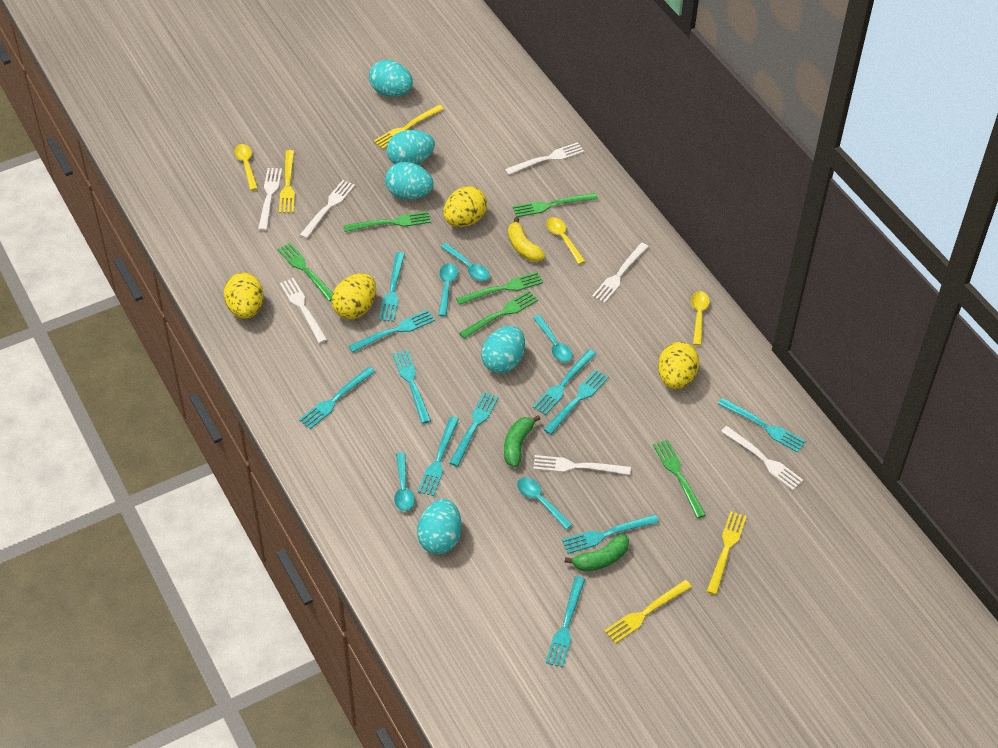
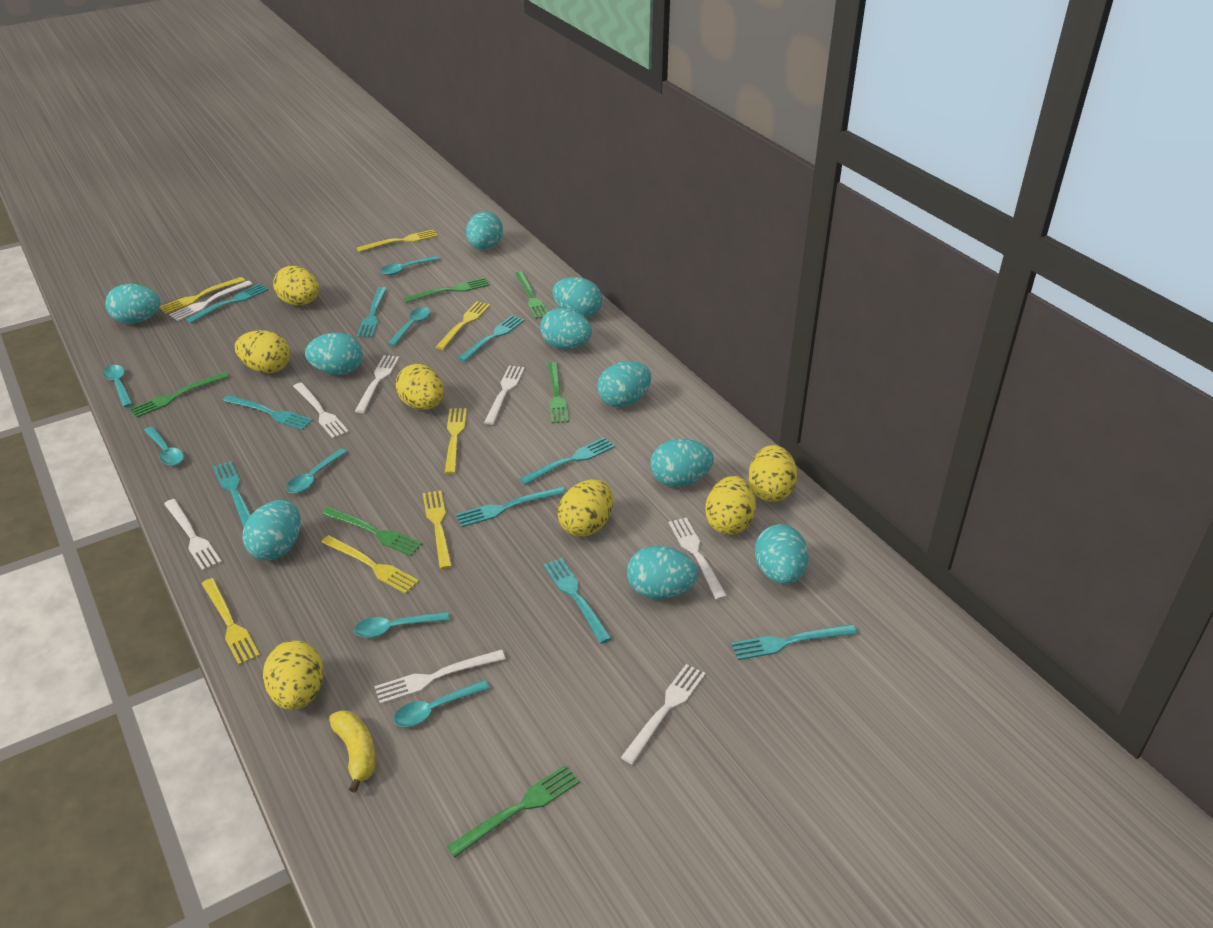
green banana: [504,415,540,467] [565,534,629,571] = 2 -> none = 0
turquoise egg: [369,60,413,97] [385,162,434,200] [387,130,435,165] [417,499,462,554] [481,326,525,374] = 5 -> [106,284,161,324] [243,500,301,560] [305,333,363,375] [466,211,503,250] [540,308,592,349] [553,277,602,318] [597,361,651,407] [627,546,698,599] [650,439,714,487] [755,524,808,584] = 10
turquoise fork: [299,367,375,429] [348,310,435,353] [379,252,405,322] [393,350,431,424] [418,417,459,496] [449,392,498,467] [533,349,596,415] [544,370,608,435] [546,576,585,668] [562,514,659,554] [718,398,806,453] = 11 -> [186,284,268,323] [213,461,251,527] [223,395,313,430] [357,287,387,338] [456,486,566,527] [458,315,524,362] [520,437,615,485] [544,558,612,644] [731,624,857,660] = 9
turquoise spoon: [394,452,415,511] [438,263,458,316] [441,243,490,281] [517,477,573,530] [533,315,573,362] = 5 -> [103,365,133,407] [144,426,184,466] [286,448,347,494] [354,612,449,638] [380,256,440,275] [388,307,430,346] [394,680,490,727] = 7
white fork: [258,168,282,231] [280,278,327,343] [300,180,355,239] [505,142,584,175] [533,455,631,475] [592,243,649,303] [721,426,803,490] = 7 -> [164,499,222,571] [169,281,253,321] [293,382,349,438] [355,355,399,413] [374,649,506,704] [484,365,525,425] [621,664,706,764] [669,518,727,600] = 8
yellow egg: [224,273,264,319] [331,273,376,319] [443,186,487,227] [658,342,699,389] = 4 -> [235,330,290,373] [263,640,324,710] [273,266,319,305] [396,364,444,410] [558,479,613,537] [705,476,756,535] [749,445,797,502] = 7
yellow fork: [279,150,295,213] [374,105,444,149] [604,580,692,644] [706,511,747,595] = 4 -> [159,277,245,314] [202,578,260,665] [321,535,419,594] [357,230,438,252] [423,490,452,569] [436,301,490,350] [445,408,467,474] = 7
yellow spoon: [234,144,258,190] [546,217,585,264] [691,291,710,345] = 3 -> none = 0

